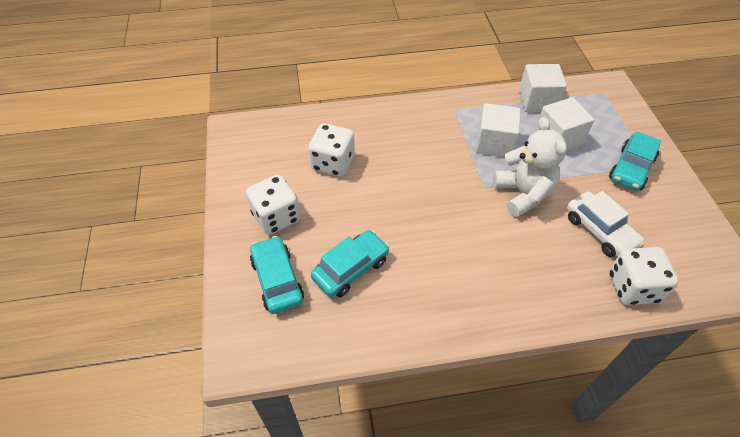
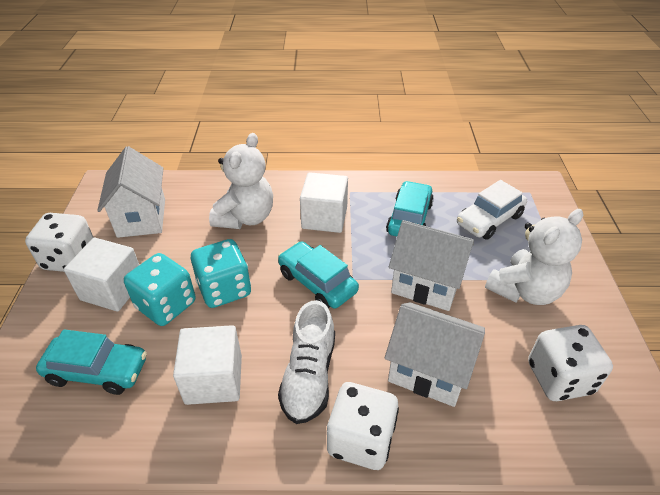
turquoise dice: none = 0 -> [124,253,196,326] [191,239,251,308] = 2
white house: none = 0 -> [97,146,165,238] [385,302,485,407] [389,220,474,311] = 3
white shoe: none = 0 -> [278,300,335,424] = 1
white teddy bear: [493,117,567,217] = 1 -> [209,133,273,229] [485,209,584,305] = 2

